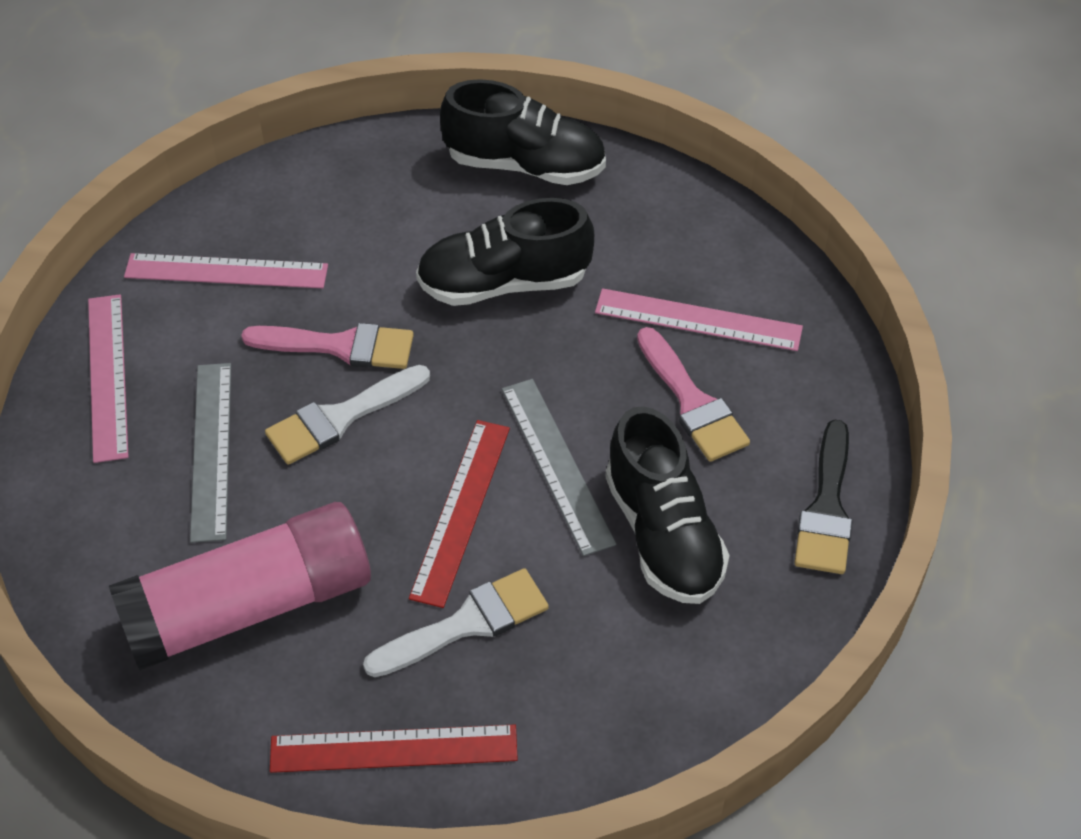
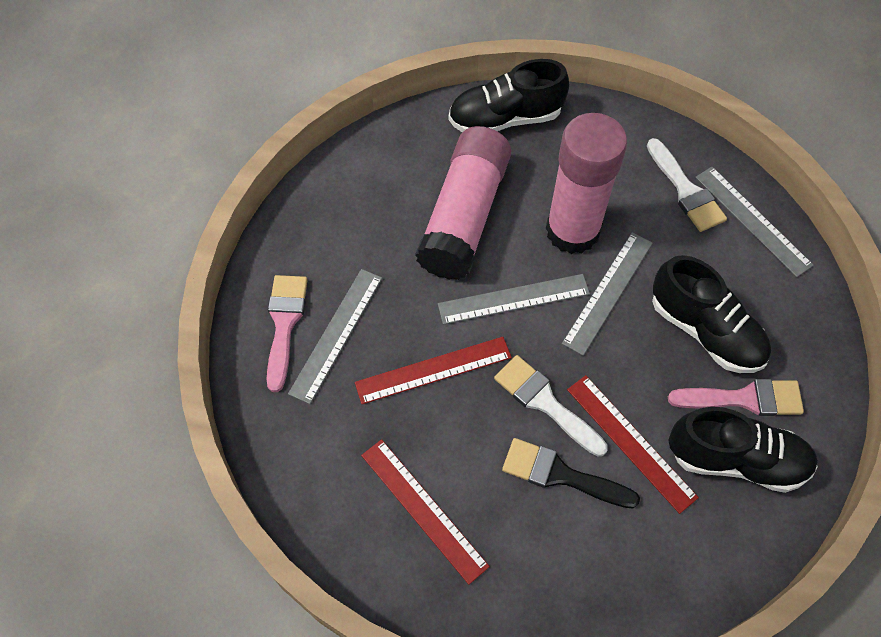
grey ruler: [190,363,231,543] [502,379,616,556] = 2 -> [288,269,382,404] [438,274,590,325] [562,233,653,355] [695,167,814,277] = 4
pink glue stick: [109,502,371,670] = 1 -> [415,126,511,280] [546,113,627,254] = 2
pink ruler: [88,294,129,463] [124,253,328,288] [595,288,803,351] = 3 -> none = 0
red ruler: [270,724,518,773] [409,420,510,608] = 2 -> [355,337,512,404] [361,439,490,585] [567,375,699,514] = 3

